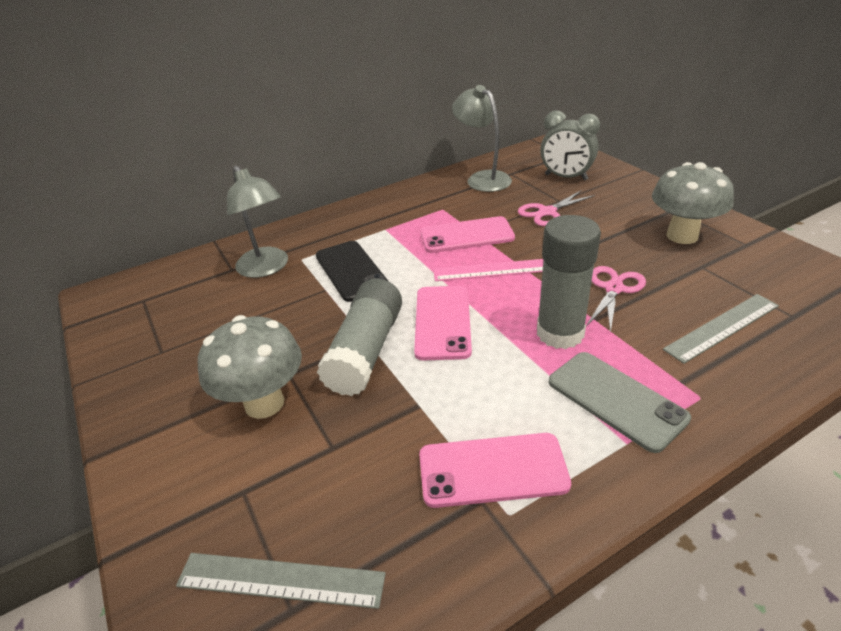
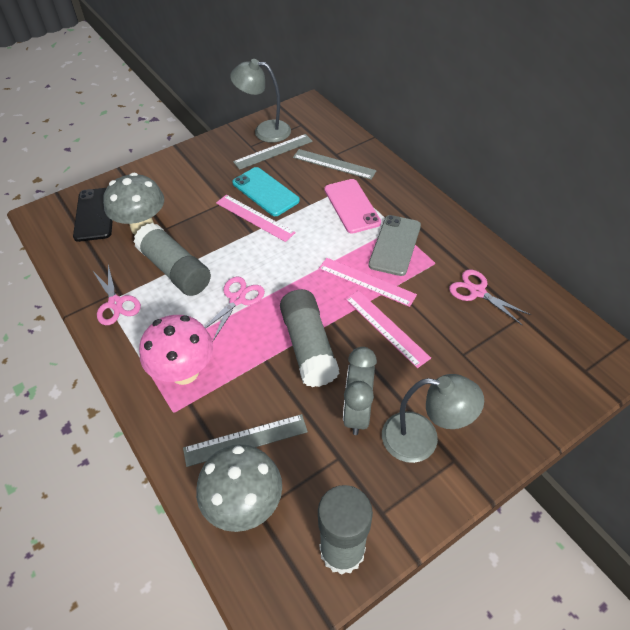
grey glue stick: [317,278,402,396] [537,215,601,349] = 2 -> [133,223,211,296] [280,289,339,387] [318,485,373,575] = 3
grey ruler: [176,553,386,609] [663,294,779,364] = 2 -> [183,414,308,467] [233,134,313,170] [293,149,377,180] = 3
pink mushroom: none = 0 -> [139,315,213,385] = 1
pink phone: [414,286,472,360] [419,433,571,508] [420,216,515,253] = 3 -> [324,179,381,234] = 1
pink ruler: [433,259,543,281] = 1 -> [216,195,296,242] [318,258,417,307] [345,290,431,368] = 3
pink scissors: [518,190,595,226] [586,266,646,333] = 2 -> [92,265,141,325] [205,277,265,341] [449,270,531,325] = 3
turquoise phone: none = 0 -> [232,167,300,216] = 1

